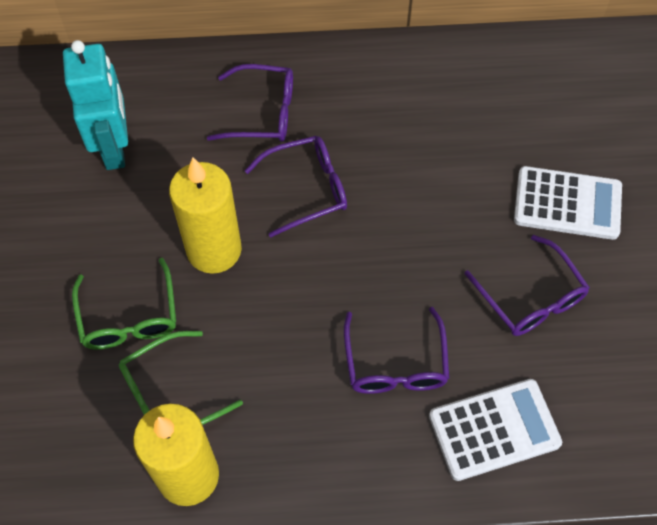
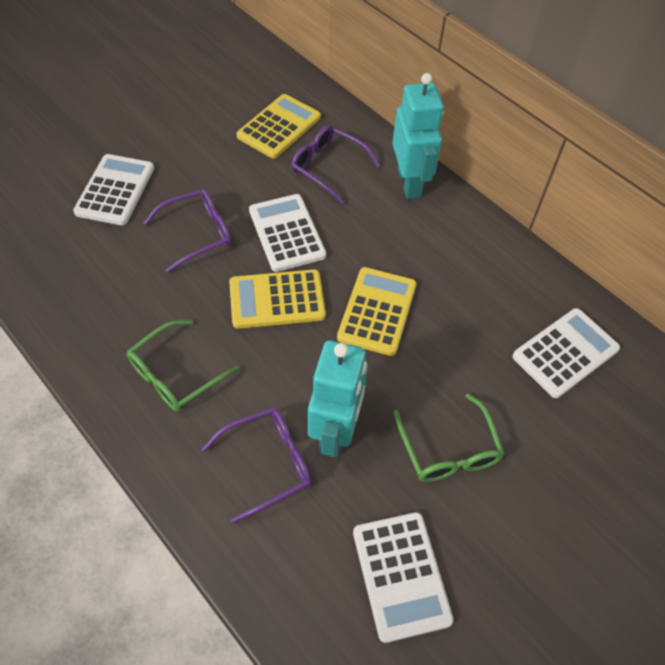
purple glasses: [207,64,293,142] [244,136,347,238] [344,307,449,394] [464,235,590,336] = 4 -> [143,189,231,273] [202,407,311,524] [291,125,380,204] = 3
turquoise robot: [63,40,128,170] = 1 -> [308,340,368,458] [392,73,444,199] = 2
white calculator: [429,379,562,481] [514,166,622,240] = 2 -> [73,154,154,225] [249,194,326,272] [353,512,454,643] [513,308,620,398] = 4
yellow calculator: none = 0 -> [229,269,326,329] [237,94,321,158] [337,267,416,356] = 3
yellow candle: [133,404,219,506] [169,157,242,274] = 2 -> none = 0

